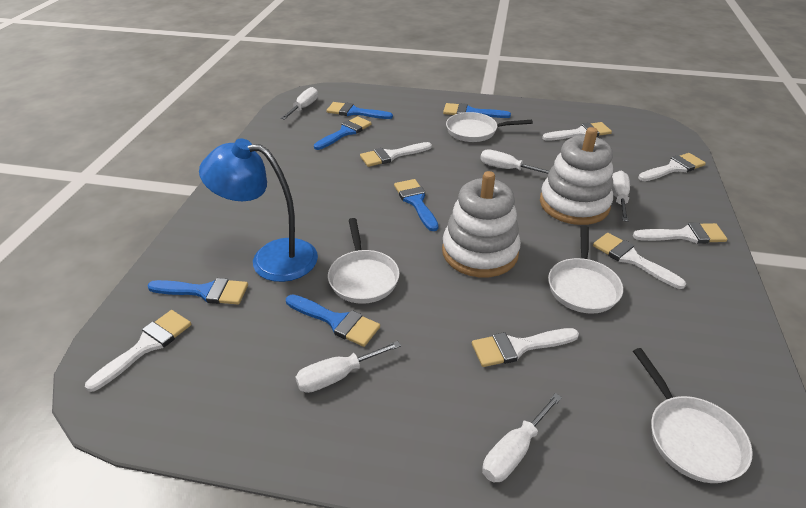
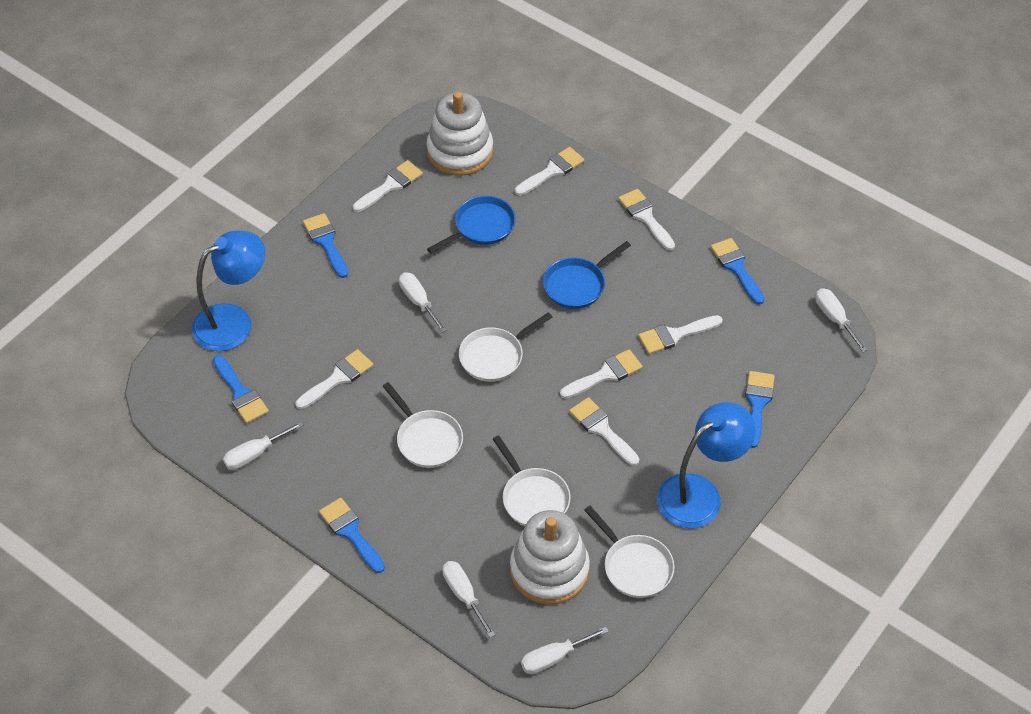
blue brush: [147,278,248,304] [286,294,380,347] [314,116,372,150] [326,102,393,119] [394,179,439,231] [443,103,511,118] = 6 -> [213,355,269,423] [303,213,348,278] [319,498,385,573] [711,238,764,305] [745,371,775,448] = 5
blue lamp: [199,138,318,282] = 1 -> [192,231,265,351] [657,402,756,528] = 2
blue pan: none = 0 -> [427,196,516,253] [543,241,631,309] = 2

